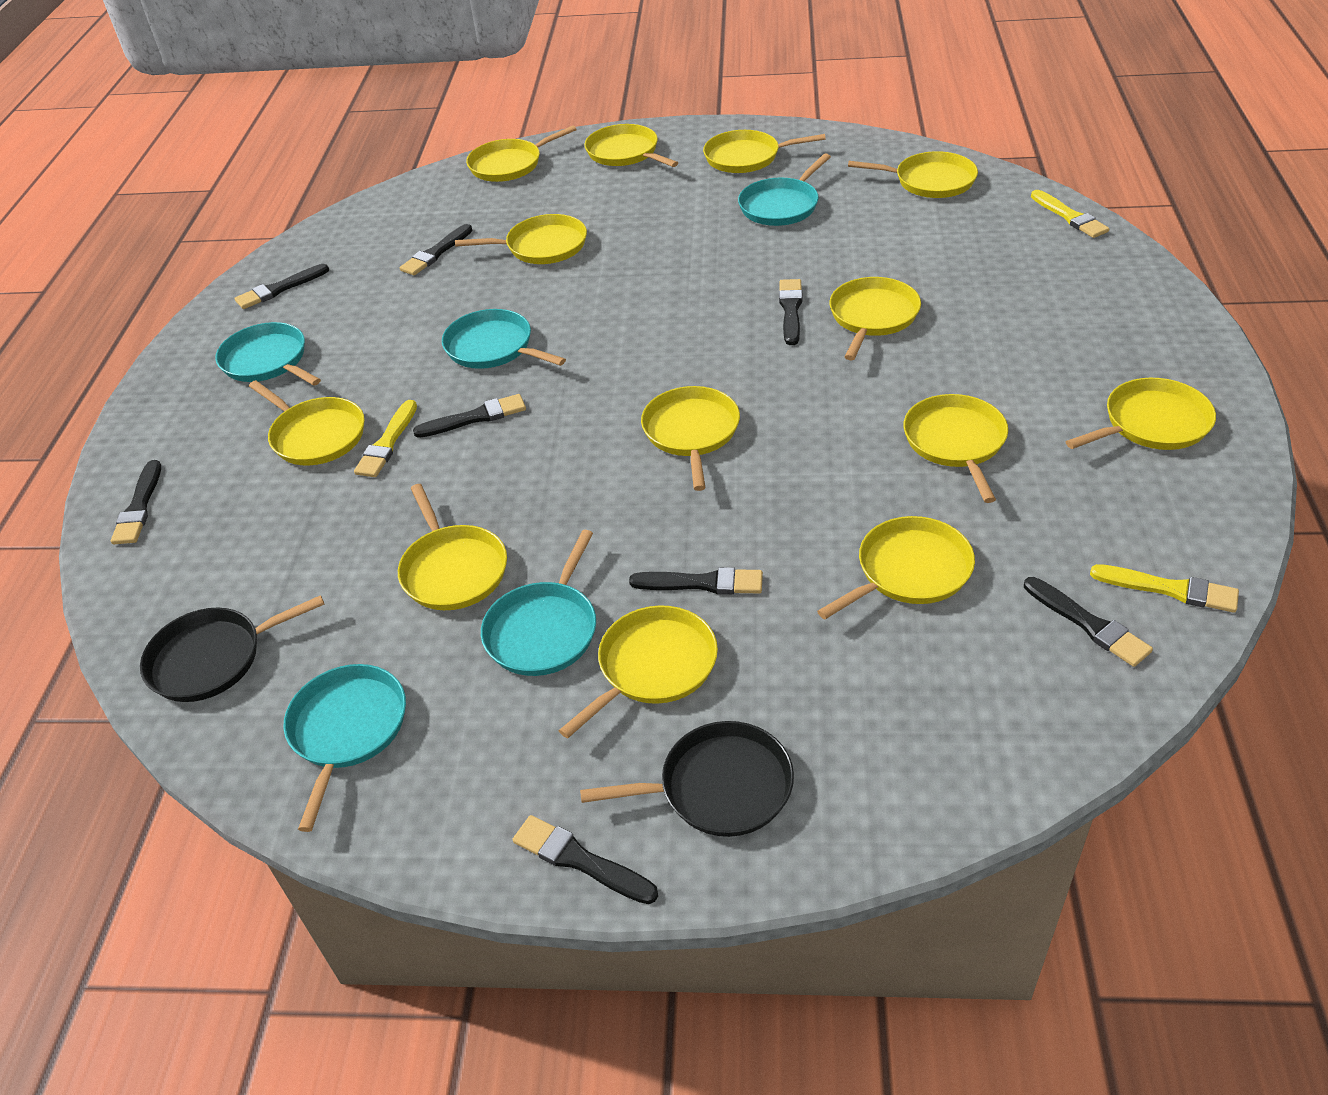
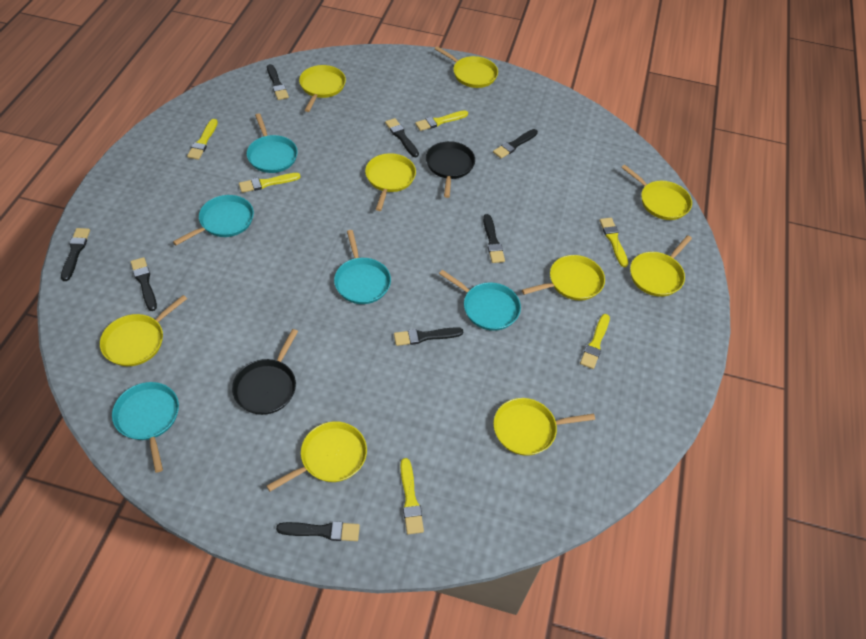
yellow brush: [354,400,417,477] [1031,190,1109,238] [1090,564,1239,613] = 3 -> [187,119,218,160] [239,173,301,193] [400,458,424,534] [415,110,468,131] [580,314,610,369] [600,218,628,267] = 6
yellow pan: [249,380,365,465] [398,484,507,610] [455,214,587,264] [466,125,577,182] [558,606,718,739] [584,124,678,167] [641,386,740,491] [703,130,826,173] [817,516,975,619] [830,277,921,360] [848,151,978,198] [903,394,1008,503] [1066,378,1216,450] = 13 -> [100,295,187,366] [267,421,367,491] [299,65,346,112] [365,153,416,211] [435,46,498,88] [493,398,595,456] [522,255,605,300] [621,165,692,220] [630,235,692,297] = 9

